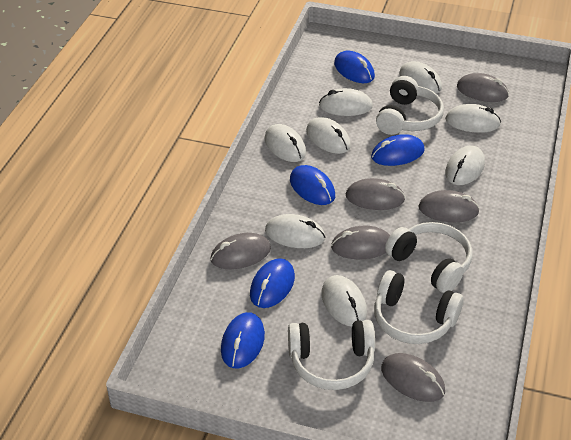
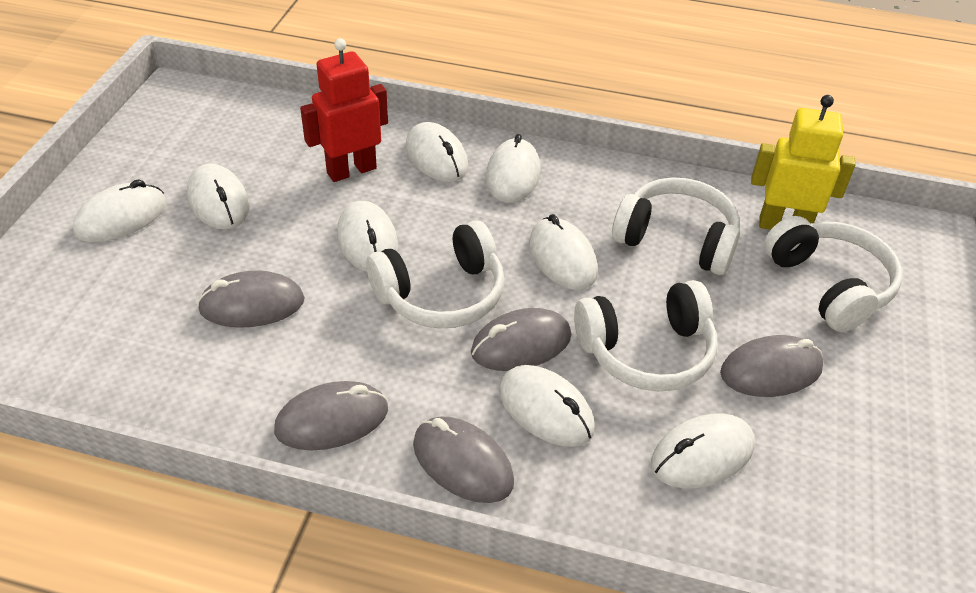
blue mouse: [221,312,265,368] [250,258,295,308] [290,165,335,205] [334,51,375,83] [371,134,425,166] = 5 -> none = 0
grey mouse: [210,233,271,269] [331,226,390,259] [346,178,406,210] [381,353,445,402] [418,190,480,222] [457,73,509,102] = 6 -> [197,270,305,328] [274,381,388,450] [413,416,514,503] [471,308,571,371] [720,335,824,397] = 5
red robot: none = 0 -> [300,38,388,182] = 1
yellow robot: none = 0 -> [751,95,856,230] = 1

